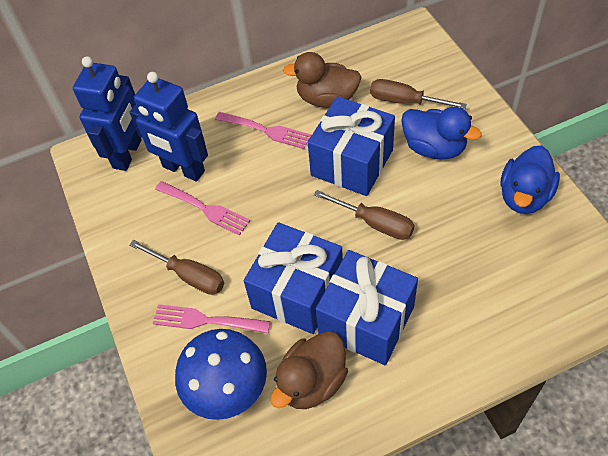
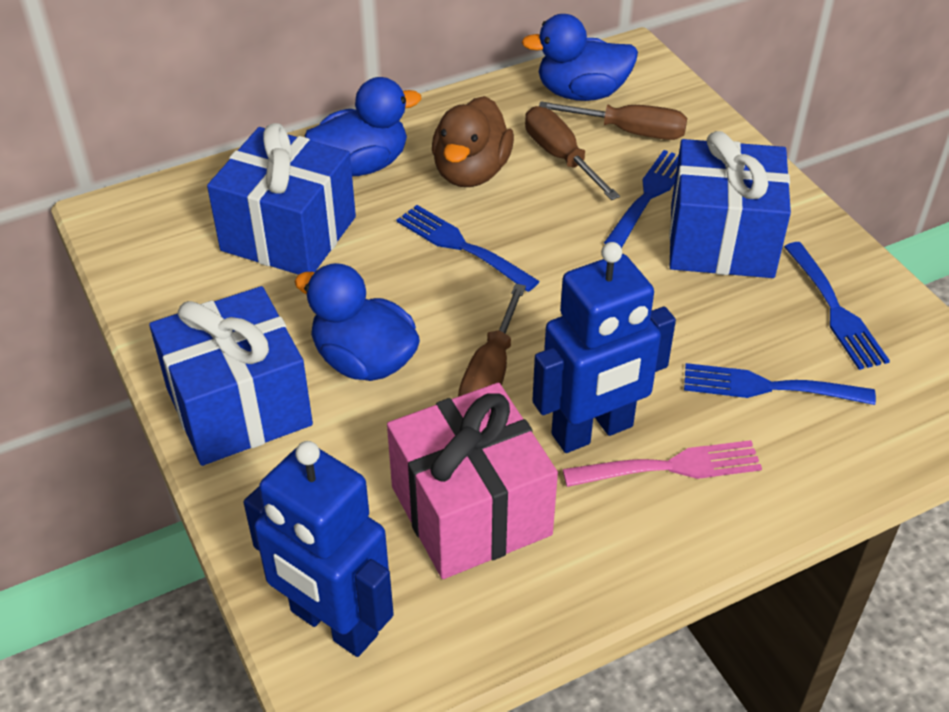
blue duck: [401,107,482,160] [501,146,560,214] = 2 -> [294,263,420,381] [305,77,422,176] [521,14,638,101] = 3
blue fork: none = 0 -> [397,205,540,292] [604,150,679,248] [684,363,876,405] [784,242,890,370] = 4
blue mushroom: [175,329,267,420] = 1 -> none = 0
brown duck: [271,331,348,409] [283,52,362,108] = 2 -> [432,96,514,187] = 1
pink fork: [152,304,270,334] [155,181,250,236] [215,112,311,149] = 3 -> [563,440,762,487] = 1
pink gift: none = 0 -> [387,383,558,579] = 1

